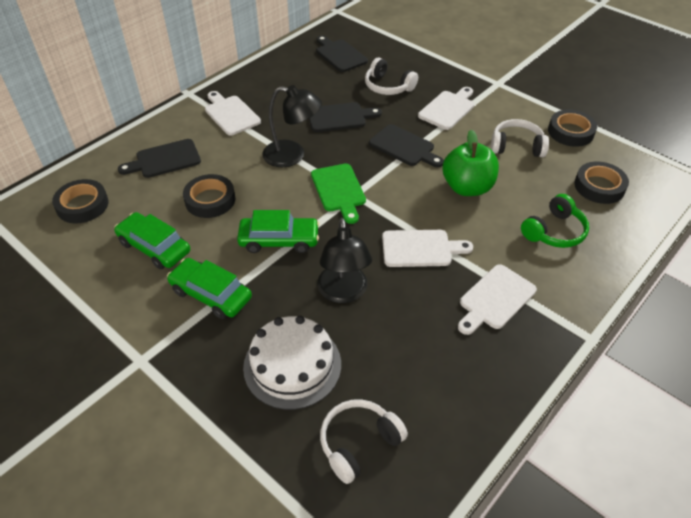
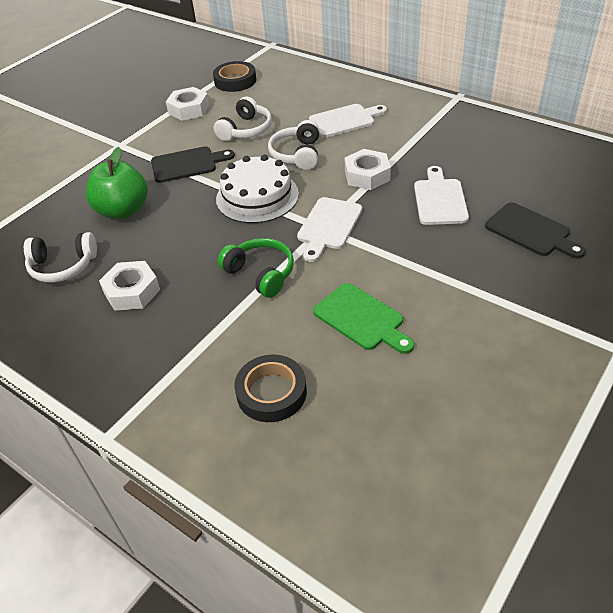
black cutting board: [118,139,201,178] [309,102,382,132] [316,35,368,72] [369,124,444,167] = 4 -> [151,146,235,183] [485,202,586,258] = 2
black lamp: [262,85,322,167] [317,218,372,303] = 2 -> none = 0
black tape: [52,179,109,223] [183,174,235,218] [548,110,597,147] [574,161,629,204] = 4 -> [213,61,256,92] [234,354,307,422] = 2
green car: [114,212,190,269] [167,258,252,319] [237,210,319,253] = 3 -> none = 0
white cutting board: [205,91,261,135] [382,230,473,267] [418,87,475,130] [458,264,537,335] = 4 -> [297,197,362,262] [309,104,387,138] [414,166,469,225] = 3
white nut: none = 0 -> [99,261,160,311] [166,87,209,121] [345,149,391,190] = 3

